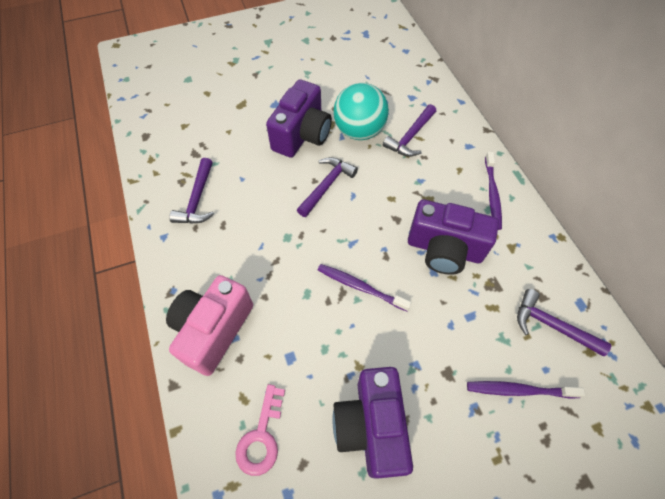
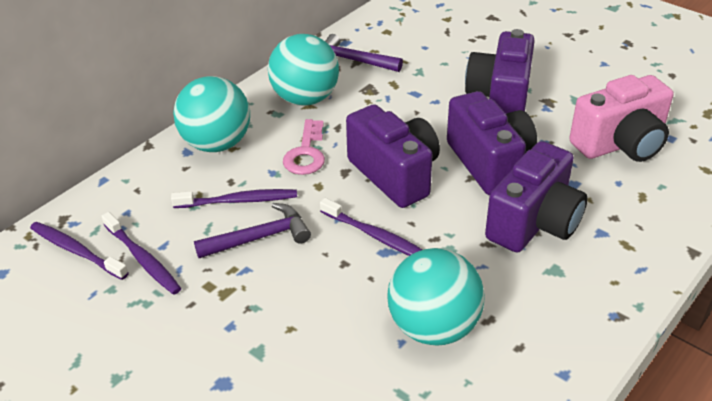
purple camera: [266,80,332,158] [332,367,413,479] [408,200,499,275] = 3 -> [346,104,440,208] [447,91,537,195] [465,29,535,113] [485,141,588,253] = 4
purple hammer: [169,158,214,223] [297,157,358,217] [383,104,436,157] [517,289,611,356] = 4 -> [194,203,311,258] [325,34,403,72] = 2
purple toothbrush: [318,264,412,311] [467,381,585,399] [485,152,502,230] = 3 -> [30,222,129,280] [102,212,182,295] [171,189,297,208] [320,198,423,256] = 4
turquoise ball: [334,83,389,140] = 1 -> [173,76,250,152] [268,34,339,106] [388,248,485,346] = 3

